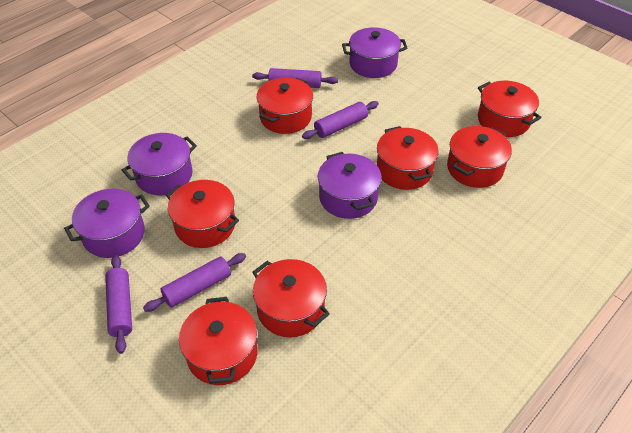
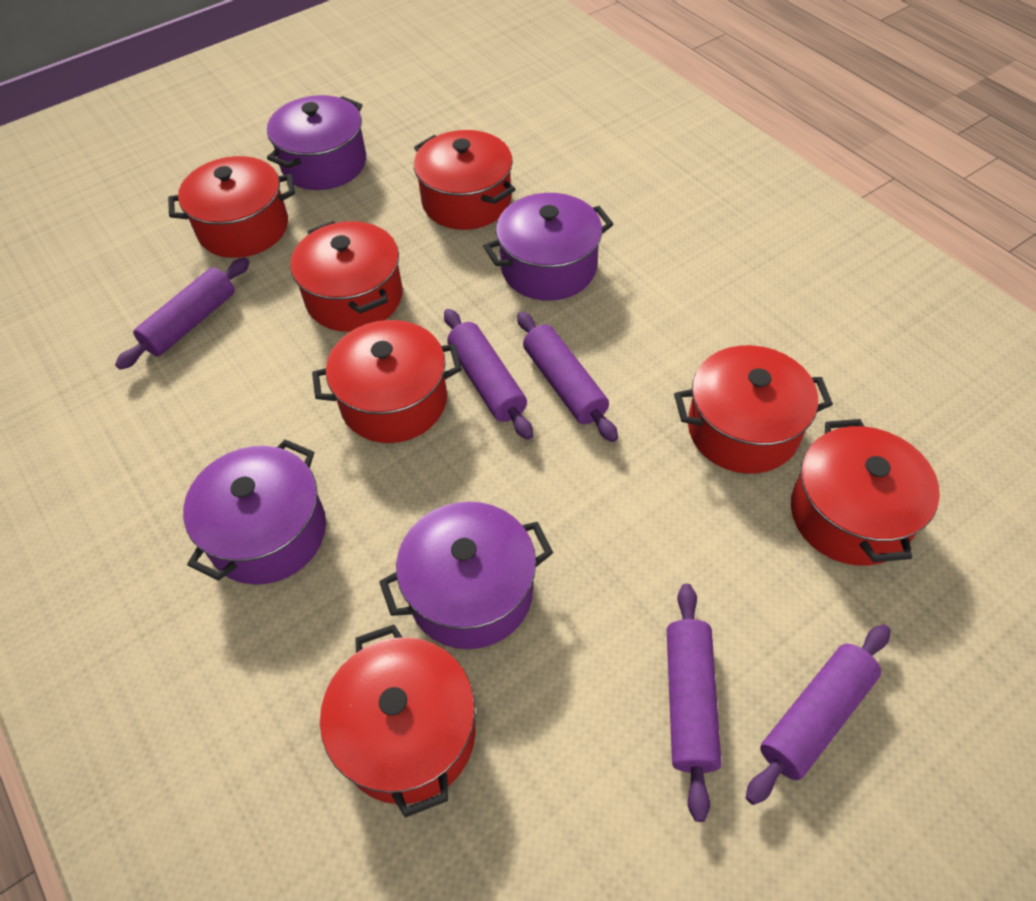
purple rolling pin: [105,255,132,354] [143,253,246,312] [252,68,338,88] [302,101,379,139] = 4 -> [115,258,250,370] [444,309,533,440] [517,311,618,442] [667,584,722,822] [746,624,890,805] = 5

